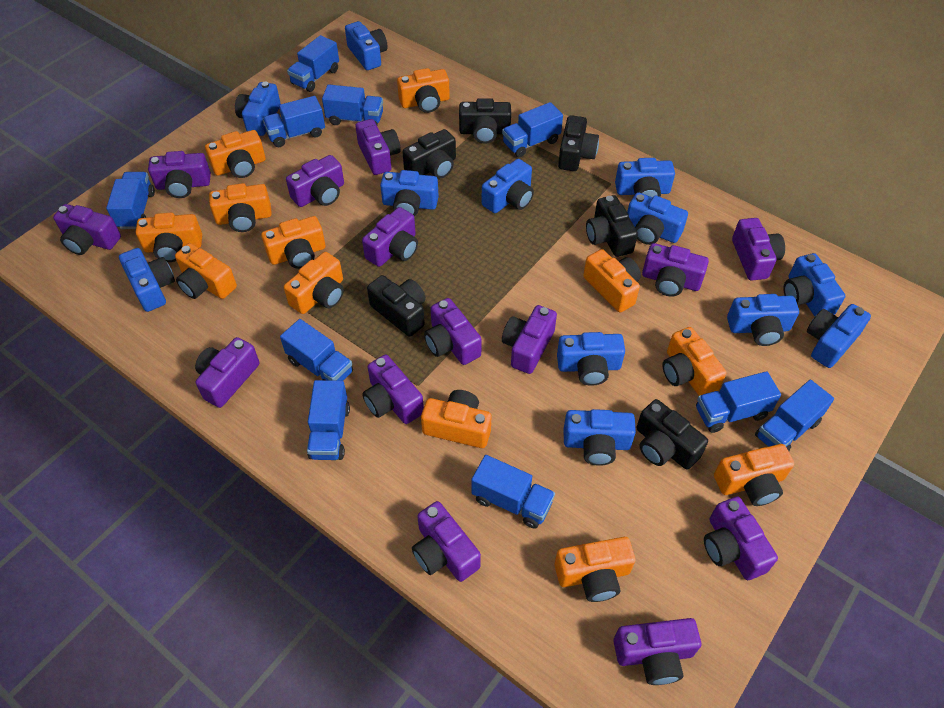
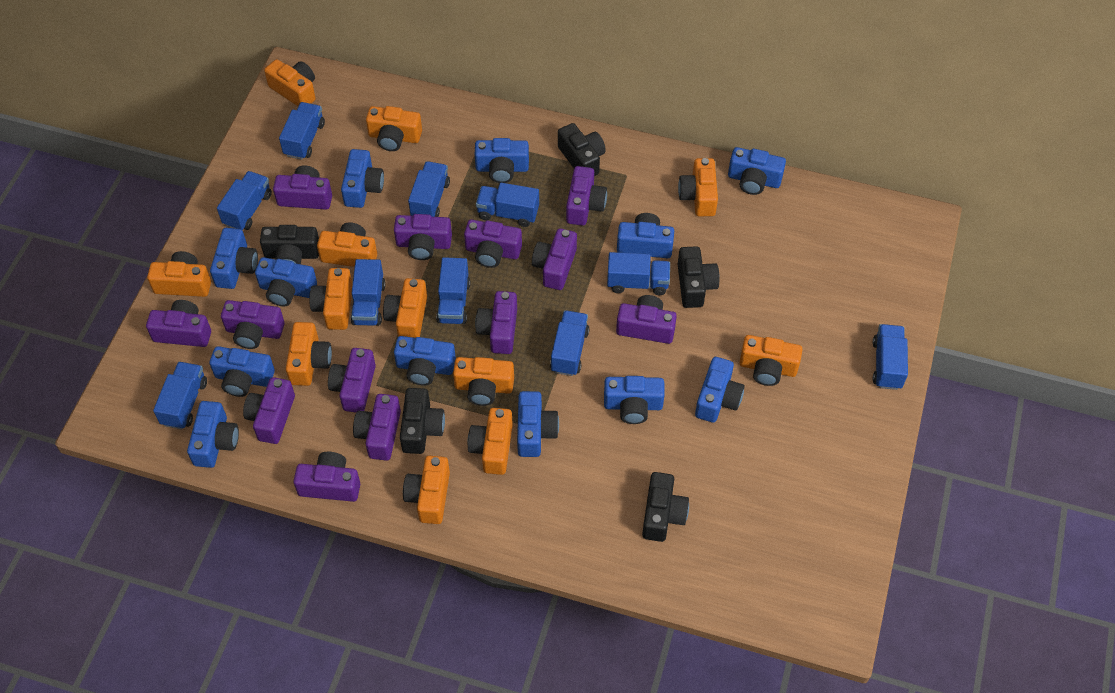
black camera: [367,275,426,337] [403,129,456,179] [459,98,511,144] [558,115,599,171] [586,195,638,257] [637,399,708,470] = 6 -> [260,225,319,264] [400,388,445,454] [558,123,606,176] [642,472,689,542] [678,246,720,308] = 5
purple camera: [53,204,121,255] [148,151,211,198] [195,337,259,408] [286,155,344,207] [356,119,401,175] [362,207,418,267] [362,354,424,424] [412,501,481,582] [424,298,482,365] [502,305,557,374] [613,618,701,685] [642,243,709,297] [704,496,778,580] [732,218,785,280] = 14 -> [146,300,211,347] [221,300,285,349] [243,377,295,444] [273,165,332,210] [293,451,360,502] [328,348,376,412] [353,394,401,461] [394,214,452,260] [464,220,522,268] [475,291,517,354] [532,228,577,290] [566,166,607,226] [616,295,677,344] = 13

